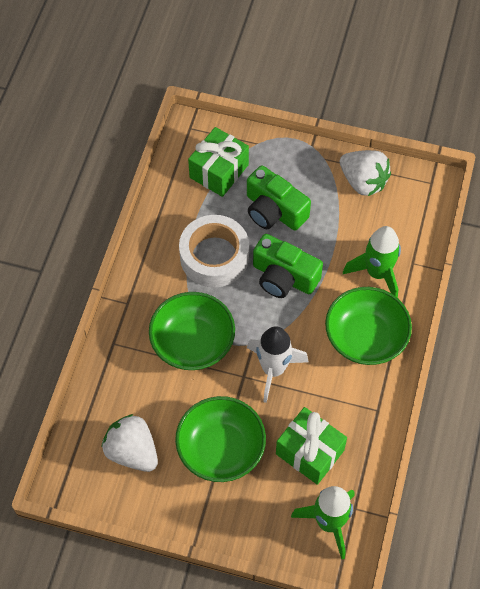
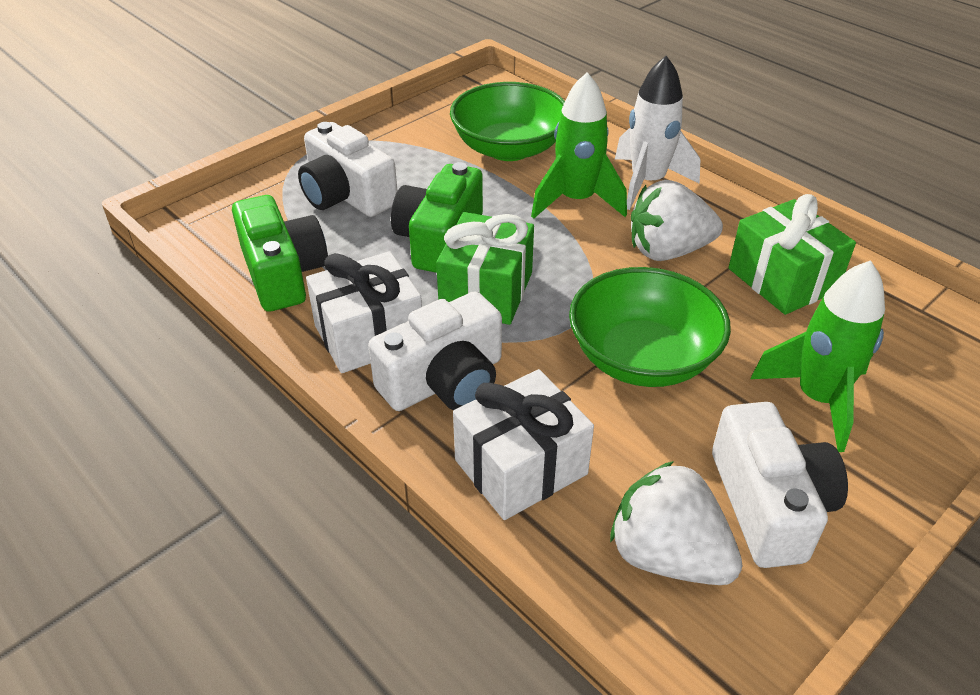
green bowl: [149,292,235,370] [175,396,266,482] [325,287,412,365] = 3 -> [450,82,565,161] [569,267,731,387] = 2
white camera: none = 0 -> [298,122,397,217] [368,291,502,411] [712,402,848,568] = 3
white gift: none = 0 -> [306,251,422,373] [453,369,594,520] = 2
white tape: [179,215,249,287] = 1 -> none = 0

